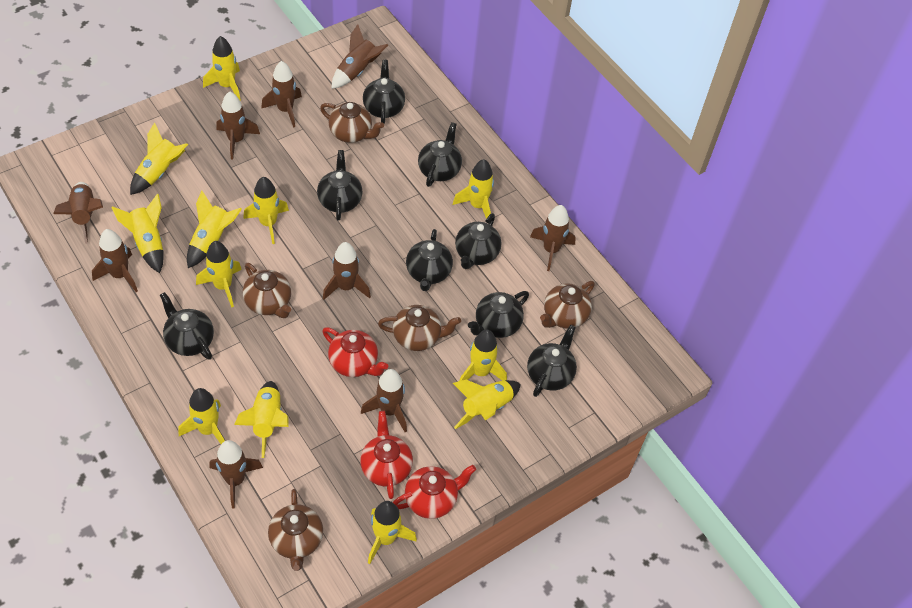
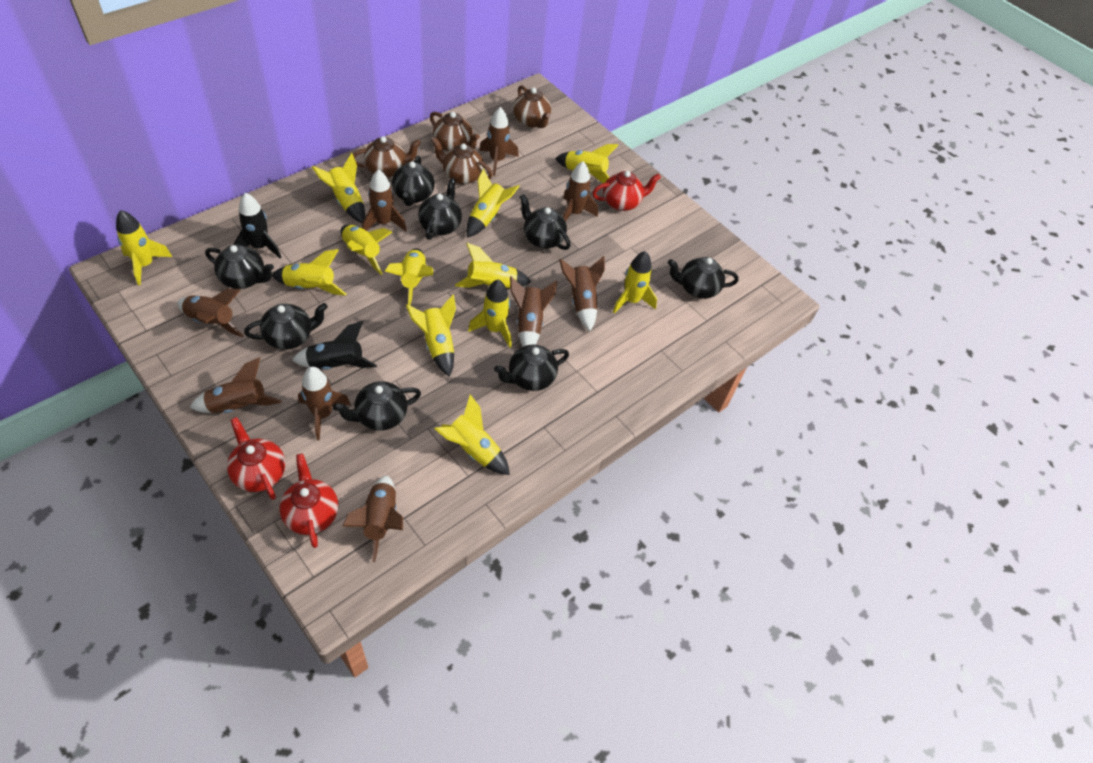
black rocket: none = 0 -> [233,193,281,258] [292,321,377,369] = 2
brown teapot: [243,263,291,318] [268,489,323,571] [320,102,384,143] [378,305,461,351] [540,281,595,329] = 5 -> [353,136,421,178] [430,112,480,151] [431,137,492,185] [513,85,551,128] = 4

